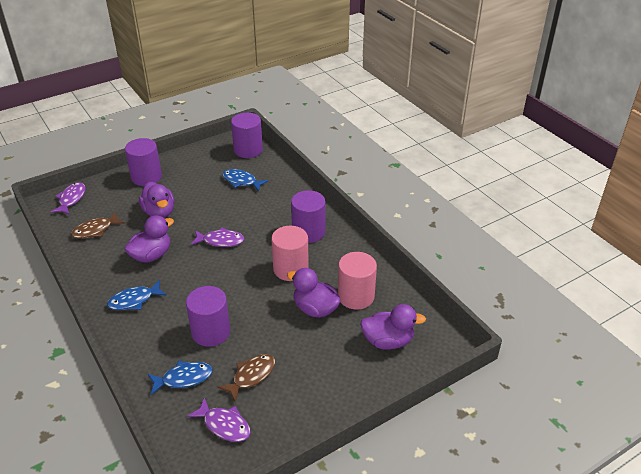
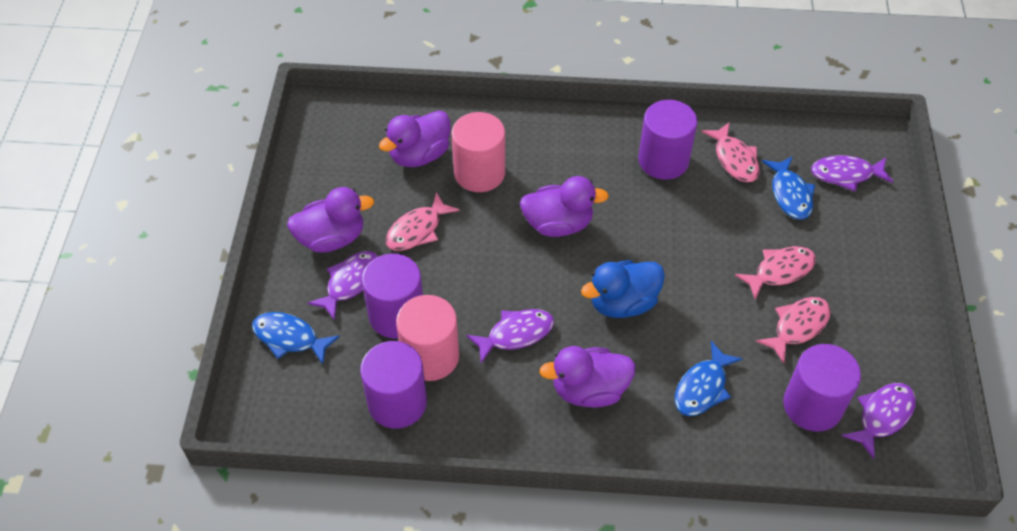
blue duck: none = 0 -> [581,260,665,318] = 1
brown fish: [71,212,125,239] [218,354,275,402] = 2 -> none = 0
pink fish: none = 0 -> [386,192,460,251] [701,122,760,182] [735,246,816,300] [756,297,831,364] = 4
purple fish: [50,182,86,214] [187,397,251,442] [191,227,244,247] = 3 -> [307,251,378,321] [466,309,554,363] [811,155,893,191] [842,383,916,459] = 4

